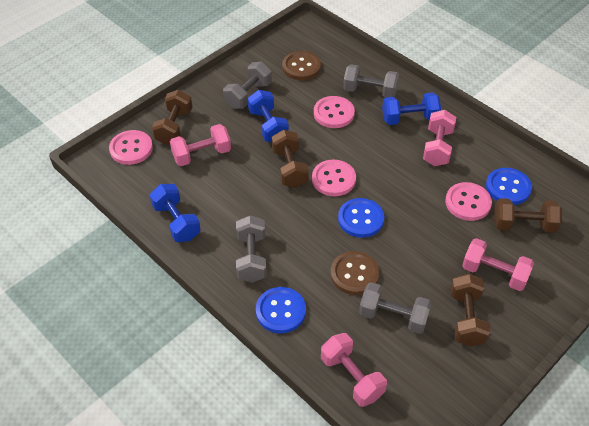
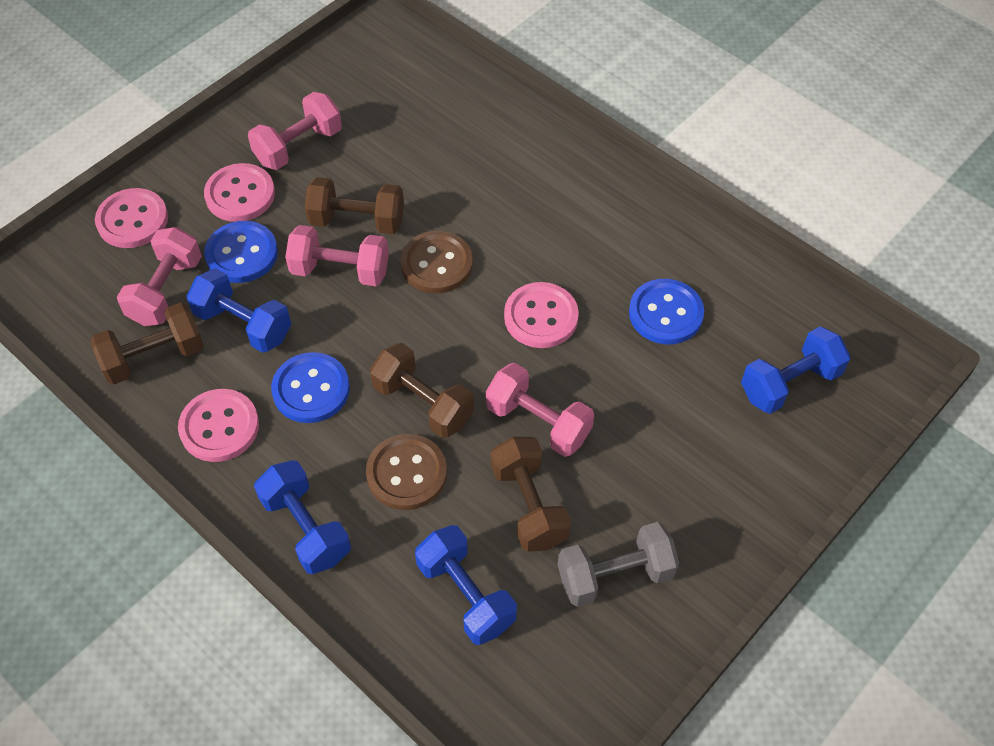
blue dumbbell: [150,184,201,242] [248,90,289,142] [382,92,441,125] = 3 -> [186,268,291,353] [254,460,351,574] [415,525,517,645] [741,327,851,414] = 4
grey dumbbell: [223,62,272,109] [236,215,266,283] [343,64,399,97] [359,282,432,334] = 4 -> [557,522,679,607] = 1

